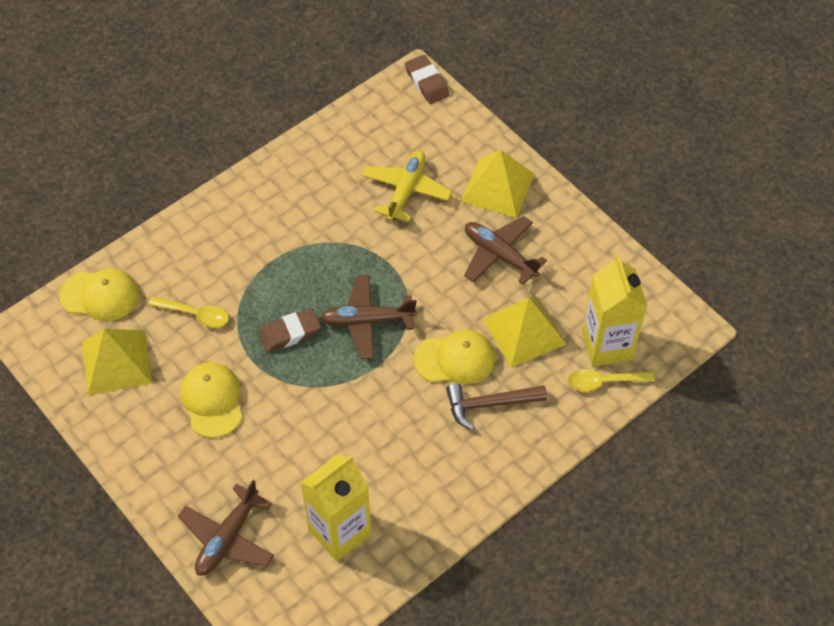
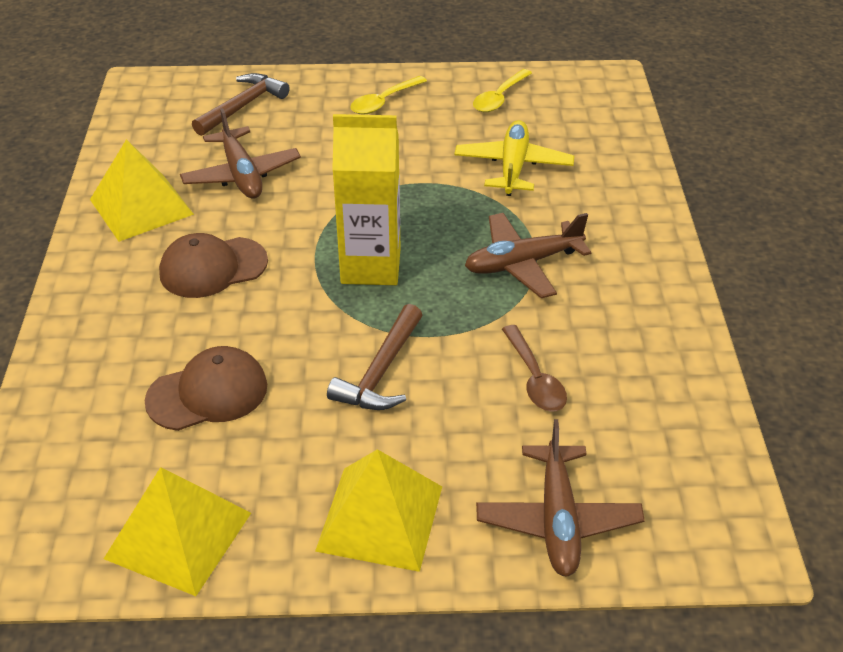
brown cap: none = 0 -> [145,346,267,431] [159,233,268,298] = 2
brown eraser: [258,308,321,353] [405,55,449,104] = 2 -> none = 0
brown hammer: [446,383,547,430] = 1 -> [192,73,290,136] [327,304,422,410] = 2
brown spoon: none = 0 -> [502,325,567,412] = 1
yellow cap: [59,269,139,321] [180,362,242,438] [414,329,495,384] = 3 -> none = 0
yellow carton: [300,454,371,561] [582,254,647,367] = 2 -> [332,114,401,285] = 1

